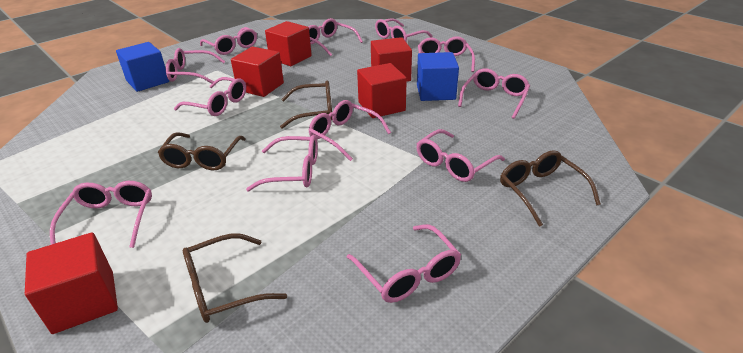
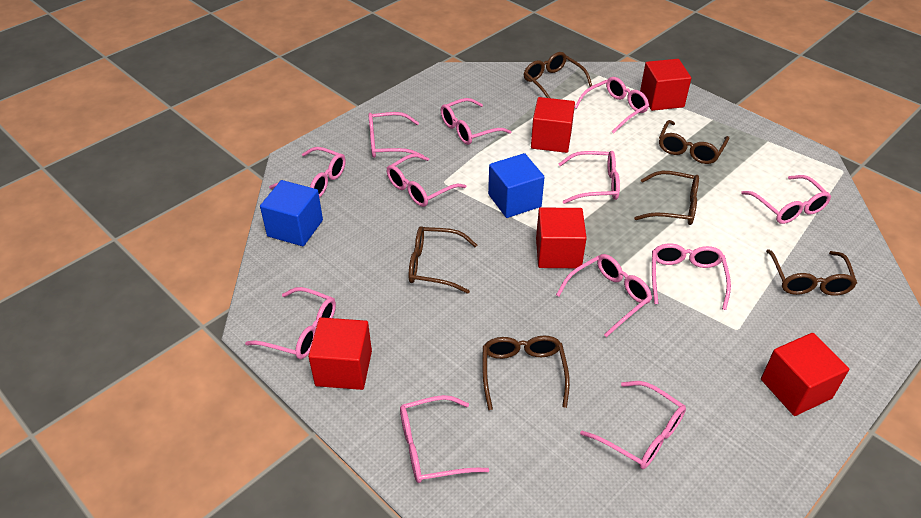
brown glasses: [158,132,246,170] [183,233,287,323] [280,81,332,129] [500,150,601,227] = 4 -> [409,226,477,294] [483,336,570,410] [524,52,592,98] [634,171,699,225] [659,120,729,164] [766,250,857,296] = 6

